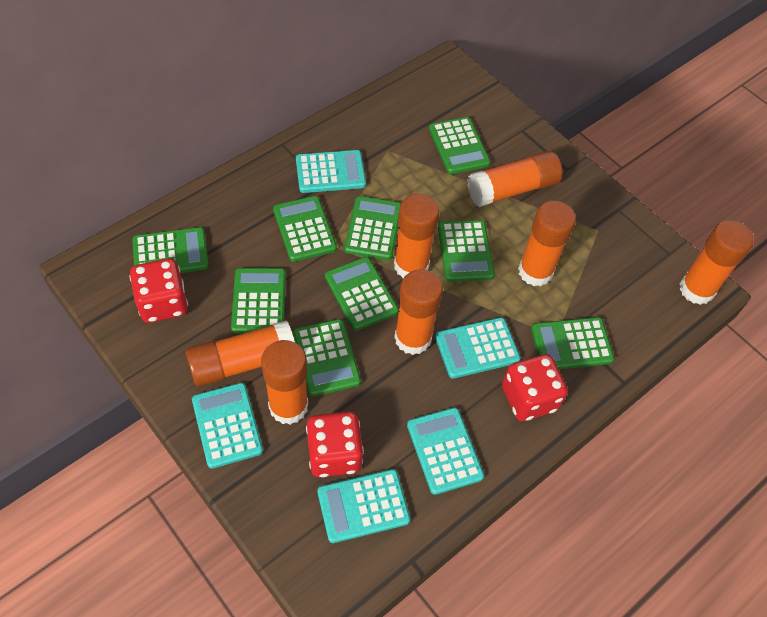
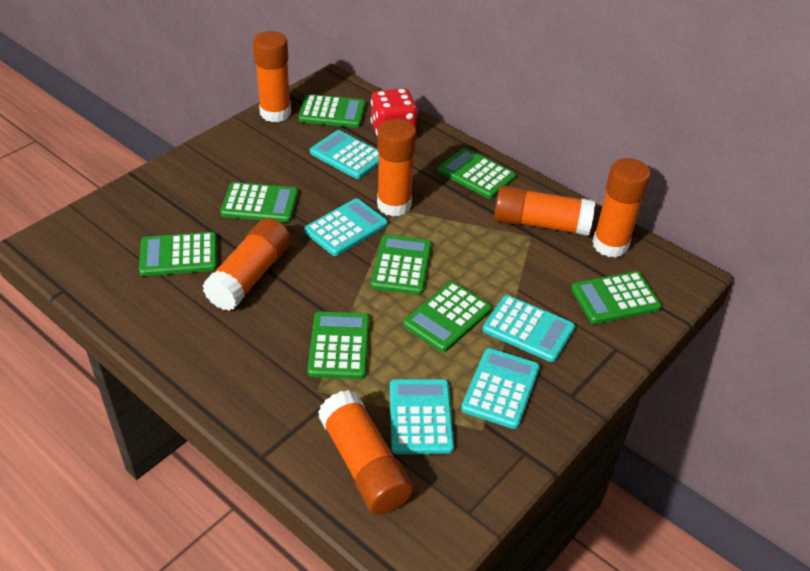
green calculator: [132,227,209,273] [231,268,286,333] [273,196,337,262] [293,319,361,396] [325,257,399,331] [344,196,401,260] [429,117,490,174] [438,220,495,282] [531,317,614,369] = 9 -> [139,232,217,276] [220,182,298,223] [298,94,366,128] [307,311,370,379] [371,235,432,295] [403,282,492,352] [438,148,516,199] [571,271,661,324] = 8
orange glue stick: [186,320,295,387] [261,340,308,425] [394,194,440,278] [394,269,443,355] [468,151,562,207] [518,201,576,286] [680,220,754,305] = 7 -> [202,218,291,311] [253,31,291,122] [318,390,413,515] [377,119,416,216] [494,185,595,236] [592,158,651,258] = 6
red dice: [130,258,188,323] [306,411,364,477] [502,354,568,421] = 3 -> [371,88,418,137] = 1

